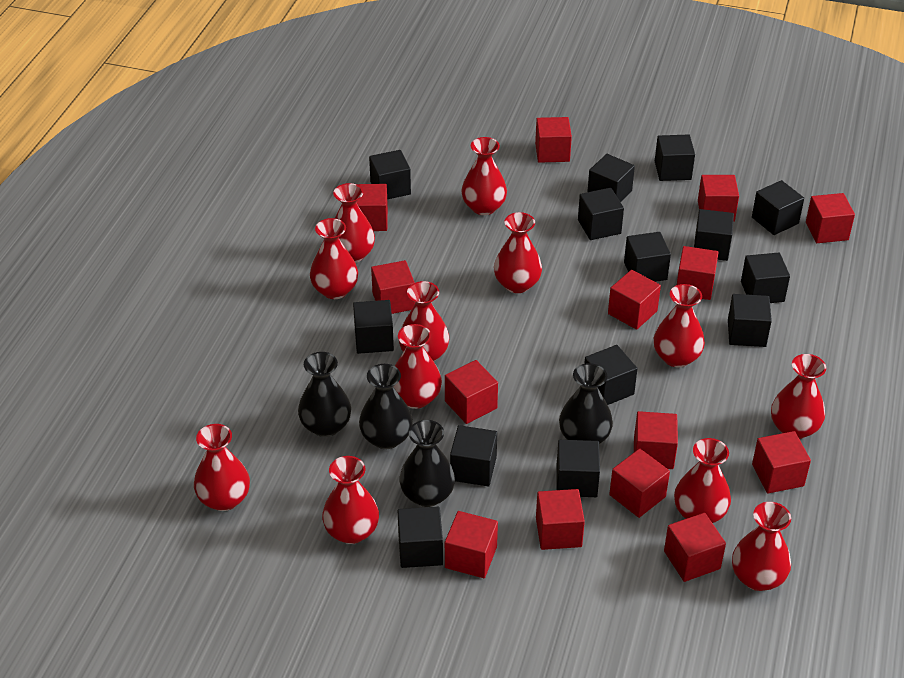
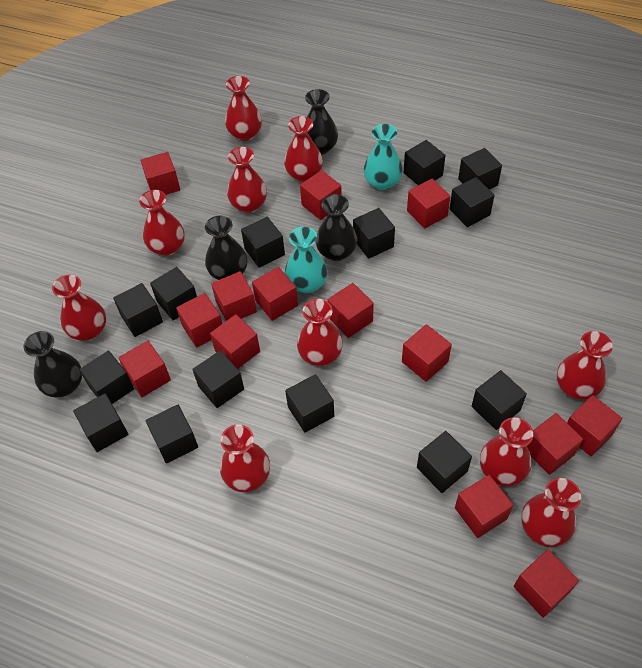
red vase: [194,424,250,511] [310,218,358,299] [322,456,379,544] [333,183,375,263] [393,324,442,409] [399,281,449,361] [461,137,507,215] [494,212,542,293] [654,284,705,367] [674,438,731,523] [732,502,791,591] [771,354,826,439] = 12 -> [52,275,106,341] [139,190,185,256] [220,424,270,492] [225,76,262,141] [227,147,267,213] [284,116,323,182] [297,299,343,366] [480,417,533,486] [521,478,581,547] [557,331,613,400] = 10
turquoise vase: none = 0 -> [285,227,328,293] [363,124,403,190] = 2

